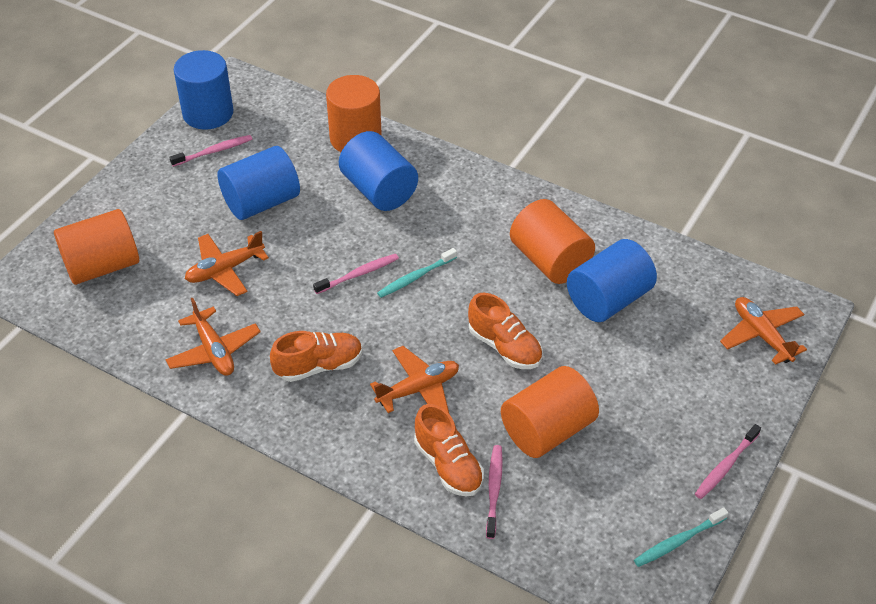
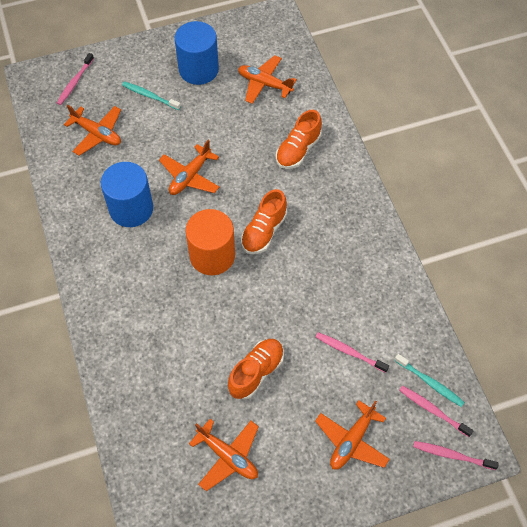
blue cylinder: [174,50,233,130] [217,146,300,220] [339,131,418,211] [567,239,657,322] = 4 -> [101,162,153,227] [175,21,219,85] = 2
orange cylinder: [54,209,139,285] [326,75,382,152] [501,366,599,458] [510,199,595,284] = 4 -> [185,209,235,275] = 1
orange plane: [165,298,261,376] [185,231,269,296] [370,346,459,413] [720,297,807,365] = 4 -> [64,105,121,156] [159,140,219,195] [189,419,259,491] [238,55,297,104] [315,400,390,470] = 5

